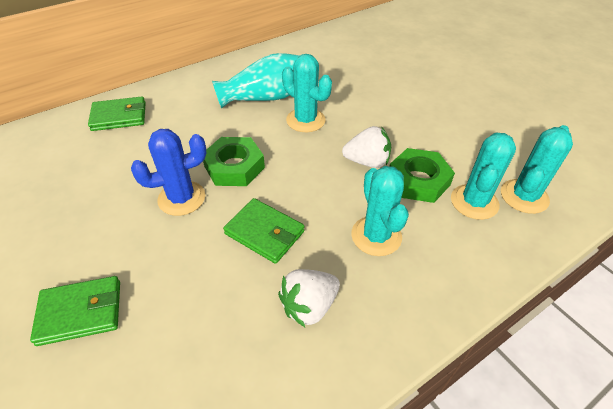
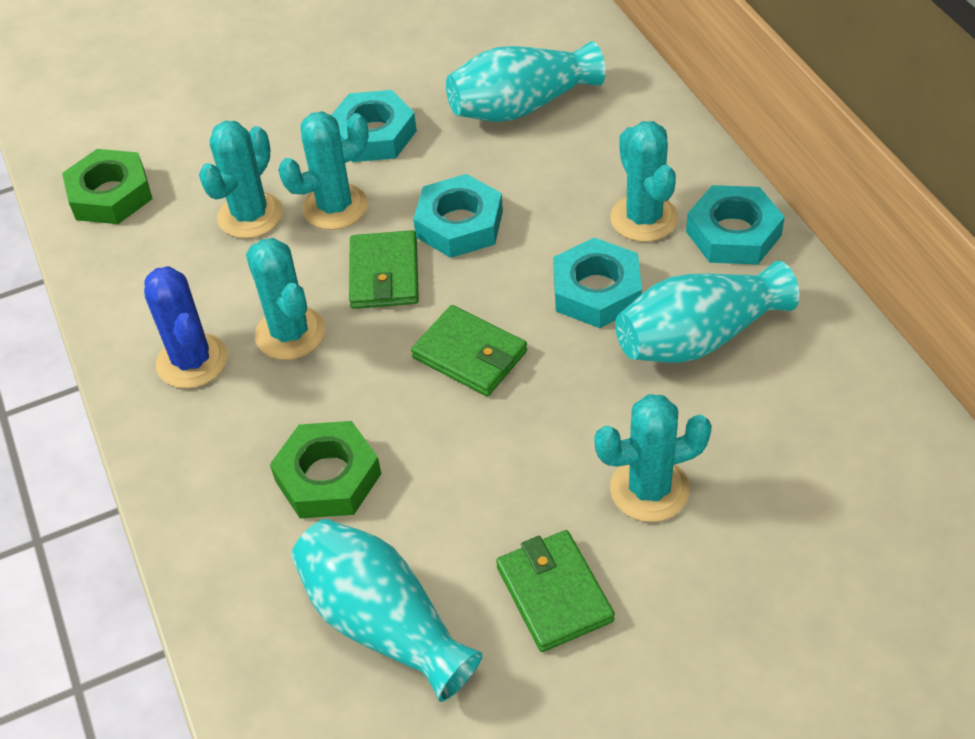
turquoise cactus: [282,54,332,132] [351,166,409,256] [451,133,516,220] [501,125,573,214] = 4 -> [199,121,283,238] [246,238,325,360] [278,111,369,230] [594,394,712,522] [610,121,678,242] = 5
turquoise nut: none = 0 -> [332,90,417,162] [413,174,503,258] [553,238,642,328] [686,185,785,265] = 4
turquoise vase: [212,53,300,108] = 1 -> [291,519,483,702] [446,41,605,122] [615,261,800,363] = 3
white strawberry: [278,269,340,327] [342,126,391,168] = 2 -> none = 0

